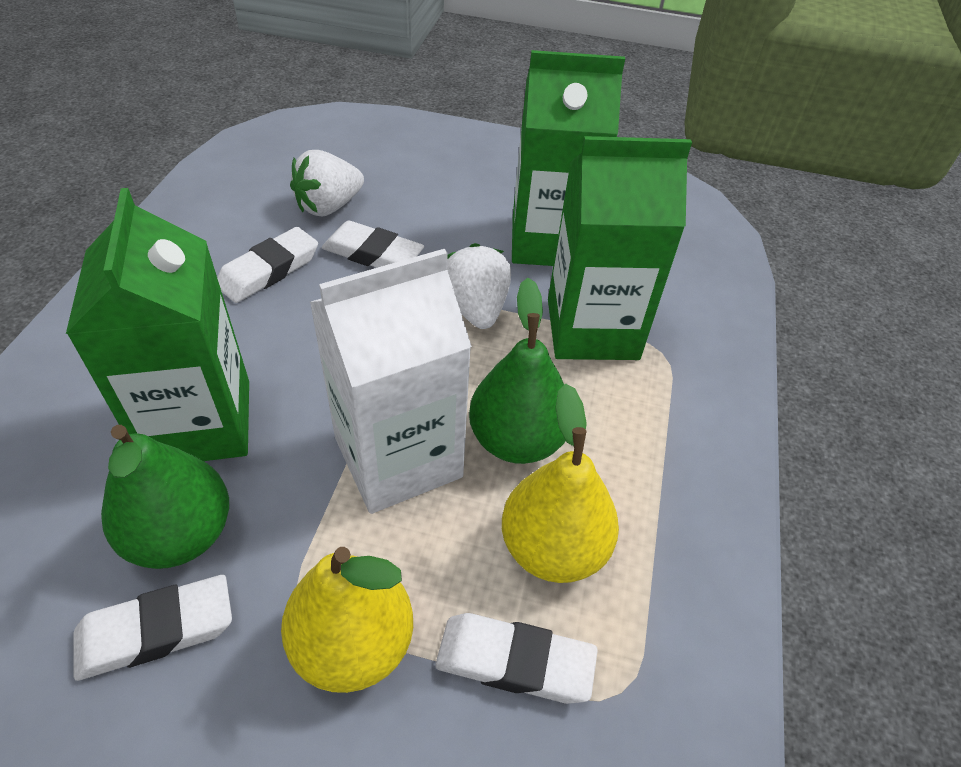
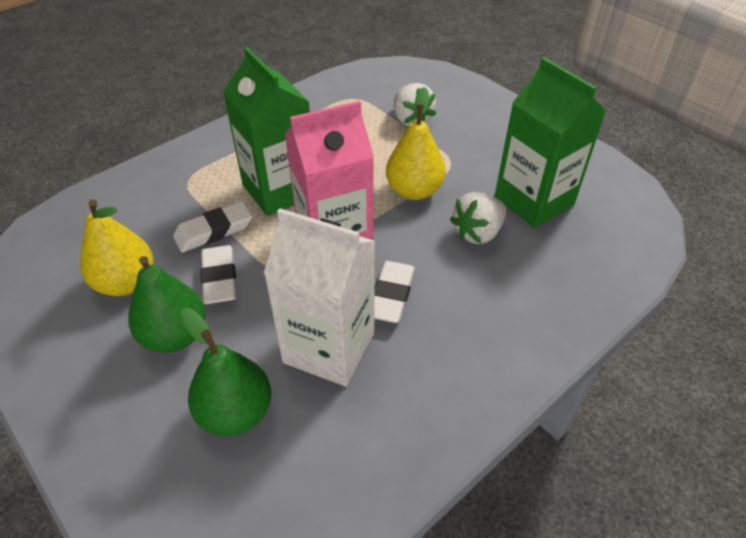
green carton: [66,188,249,461] [512,50,625,266] [548,136,692,360] = 3 -> [223,47,310,216] [495,57,606,228] = 2
pink carton: none = 0 -> [285,101,374,240] = 1
white eraser: [73,575,232,681] [217,227,318,303] [322,221,424,268] [435,613,598,704] = 4 -> [173,201,252,252] [200,245,237,304] [374,261,415,323] = 3

